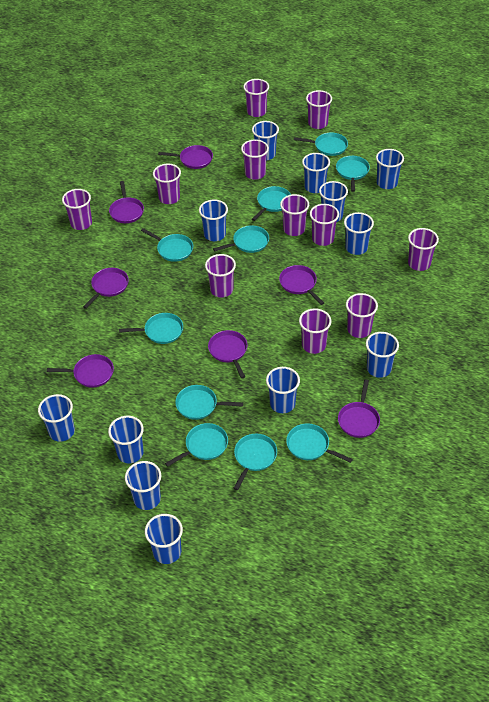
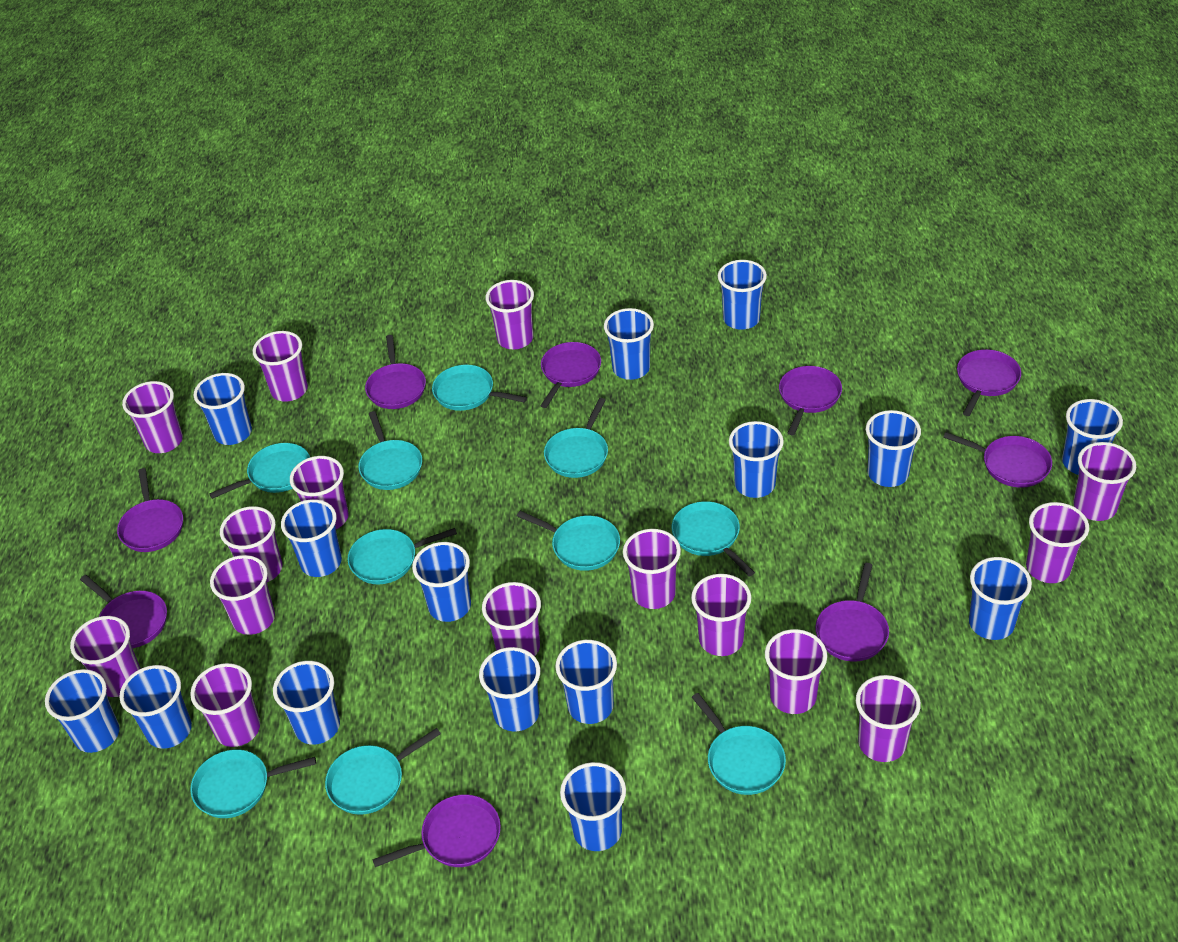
blue cup: [38,394,75,442] [108,416,144,463] [125,461,161,510] [145,514,183,564] [199,199,228,241] [252,121,279,160] [266,367,300,413] [302,153,330,193] [319,181,348,222] [344,212,374,255] [366,332,399,378] [376,149,404,189] = 12 -> [45,669,120,753] [119,665,192,749] [194,373,252,445] [273,661,340,745] [281,499,342,577] [412,542,471,622] [479,647,540,732] [555,640,617,724] [560,762,626,851] [604,308,654,380] [718,260,767,330] [729,421,784,498] [866,410,921,487] [969,557,1032,640] [1062,399,1123,475] = 15
purple cup: [62,189,92,230] [153,163,181,204] [205,254,236,297] [241,139,269,180] [243,79,269,117] [280,194,309,236] [299,308,331,354] [306,90,332,129] [310,204,339,246] [346,293,378,338] [408,228,439,271] = 11 -> [70,616,141,697] [122,381,183,453] [190,663,260,747] [210,555,275,635] [220,506,283,582] [253,331,308,402] [290,456,349,529] [482,582,541,656] [486,280,534,349] [623,529,681,609] [691,574,751,656] [765,629,827,714] [856,675,921,762] [1026,502,1089,583] [1073,442,1136,521] = 15
purple pan: [47,354,114,388] [83,268,129,309] [109,181,144,223] [158,145,213,169] [208,330,248,378] [279,265,324,305] [338,379,380,438] = 7 -> [80,575,167,648] [117,468,183,552] [365,335,426,409] [373,794,501,867] [540,342,601,408] [779,366,842,435] [815,563,889,662] [943,432,1052,487] [957,349,1021,416] = 9

